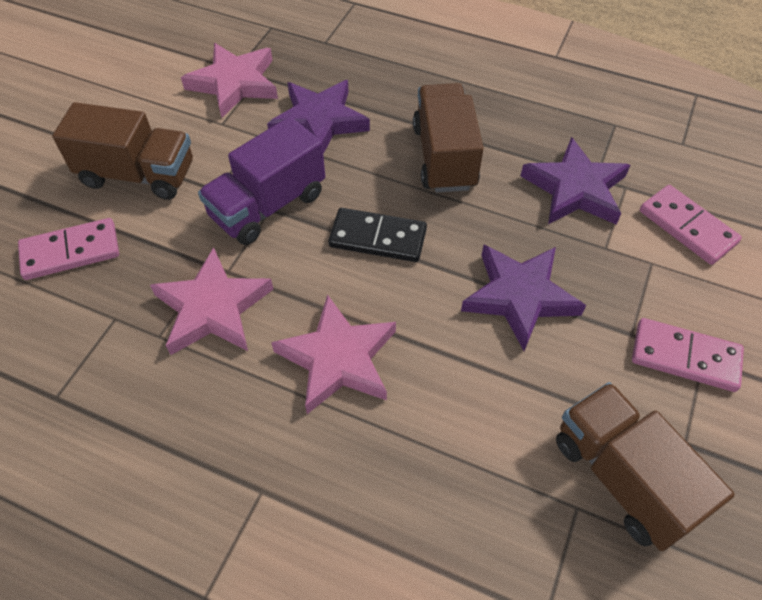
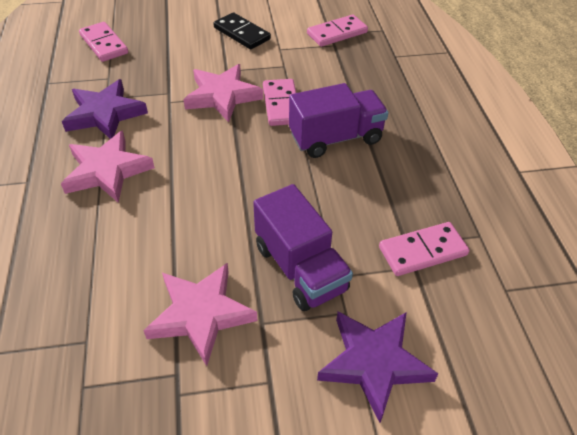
brown truck: [52,102,193,200] [413,83,484,192] [556,382,735,551] = 3 -> none = 0
pink domino: [18,218,119,280] [632,318,744,392] [640,185,742,265] = 3 -> [79,22,128,62] [263,79,296,126] [307,15,368,47] [379,222,469,276] = 4
purple star: [267,80,370,154] [461,245,586,351] [521,137,630,225] = 3 -> [62,79,148,139] [317,312,438,423] = 2
purple truck: [198,117,325,245] = 1 -> [253,184,353,311] [289,83,388,158] = 2

